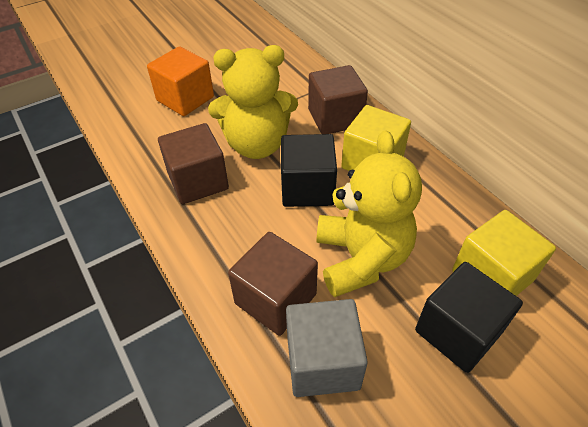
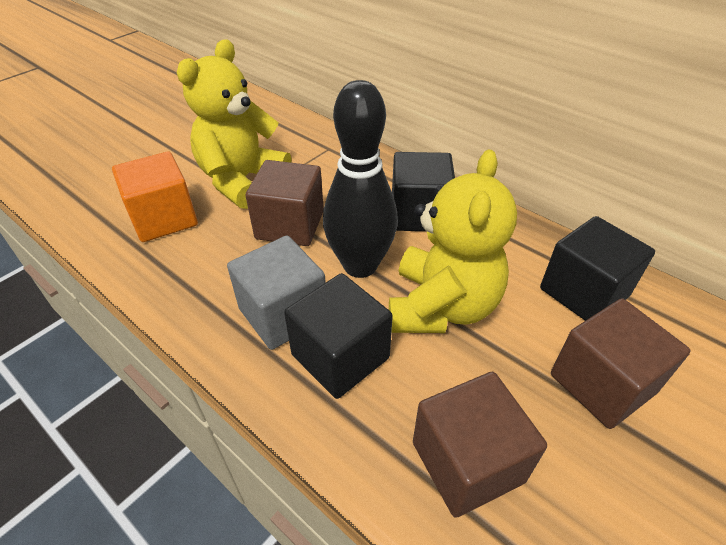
black bowling pin: none = 0 -> [323,80,398,278] = 1
black cube: [281,134,337,207] [415,262,523,373] = 2 -> [284,273,393,399] [392,152,455,231] [540,216,655,321] = 3
yellow cube: [341,105,411,171] [452,210,556,296] = 2 -> none = 0

